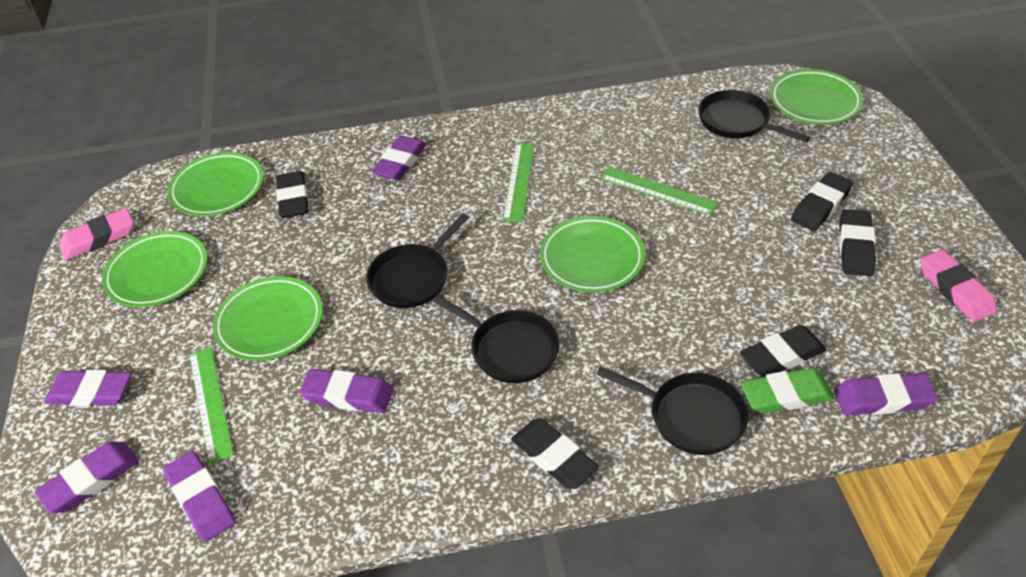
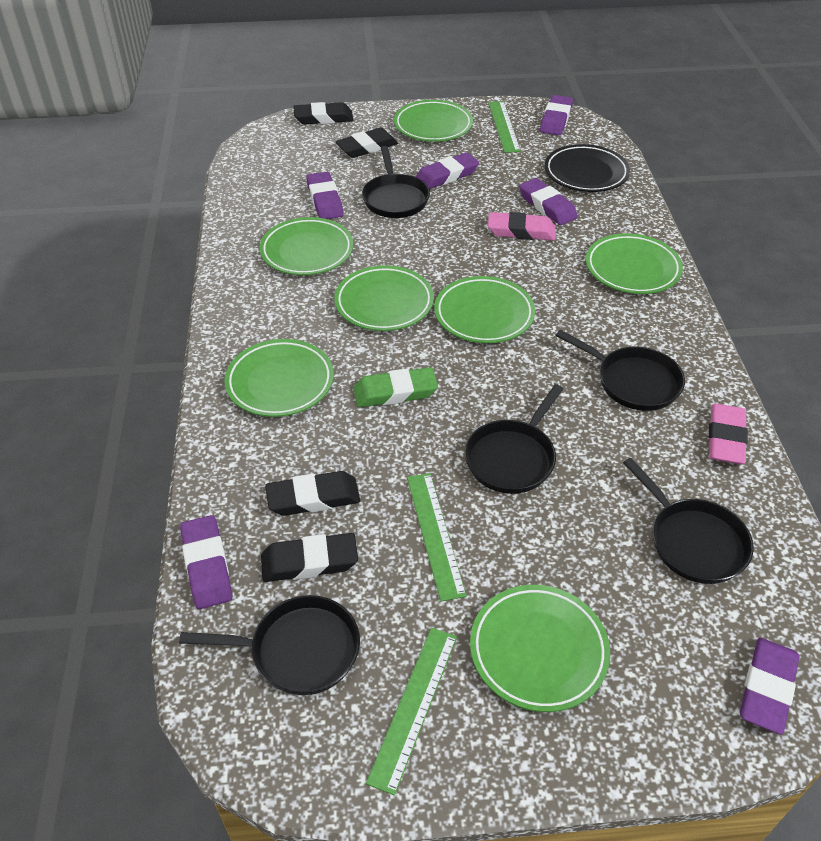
black eraser: [276,171,309,218] [511,418,599,489] [740,325,827,377] [791,172,853,231] [839,209,876,276] = 5 -> [261,533,358,582] [265,471,360,516] [293,102,353,124] [335,128,398,158] = 4
black pan: [366,213,470,308] [433,295,560,383] [596,366,749,455] [698,90,810,143] = 4 -> [179,595,360,695] [362,146,430,218] [465,384,563,494] [556,330,685,411] [623,458,754,584] = 5
black plate: none = 0 -> [545,144,630,192] = 1
green plate: [102,231,208,307] [168,152,264,216] [213,276,323,361] [540,216,645,293] [770,69,863,125] = 5 -> [224,339,334,417] [260,217,353,275] [334,265,434,331] [394,100,473,142] [434,276,535,343] [470,585,610,712] [586,233,683,294] = 7

